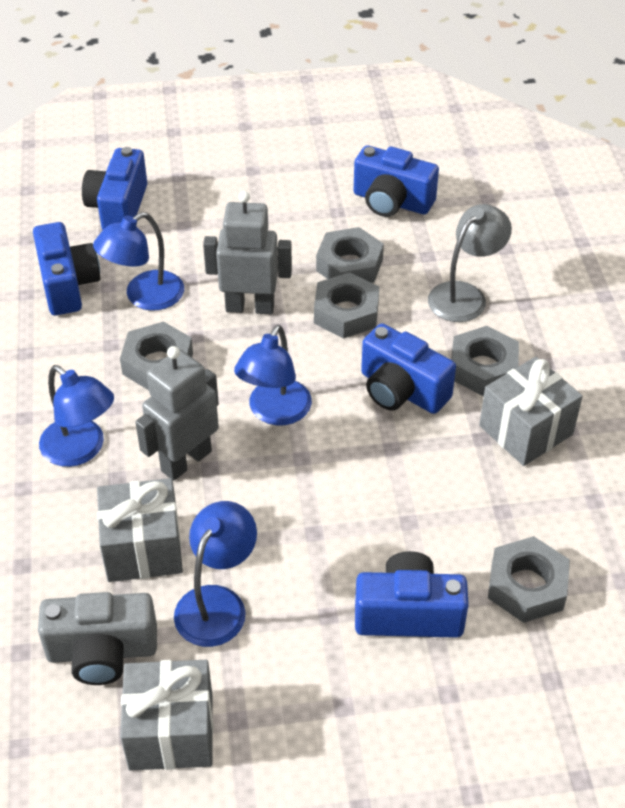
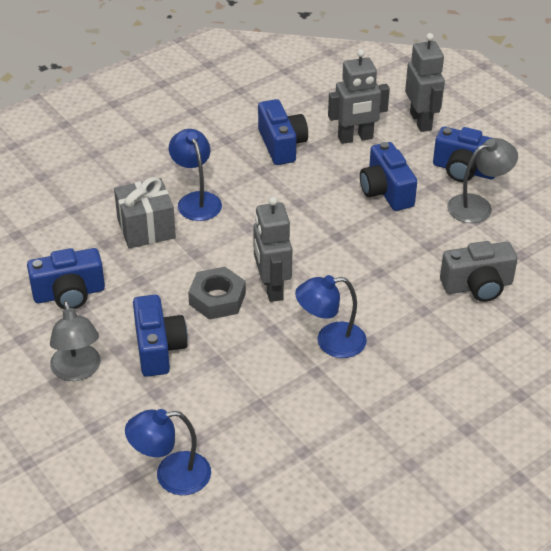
blue lamp: [39,365,114,467] [93,212,184,311] [174,501,257,647] [234,325,312,425] = 4 -> [125,409,211,495] [169,129,222,221] [295,275,367,358] = 3
grey gift: [97,478,183,582] [120,660,213,771] [479,357,583,466] = 3 -> [114,177,176,249] = 1
grey lamp: [428,204,512,322] = 1 -> [50,301,101,381] [447,138,518,223] = 2
grey nut: [120,321,193,390] [314,272,379,339] [316,227,384,283] [451,326,519,396] [488,536,570,623] = 5 -> [188,267,246,320] = 1
grey robot: [135,346,219,481] [203,191,292,314] = 2 -> [253,196,292,302] [328,49,390,144] [405,33,445,132] = 3

